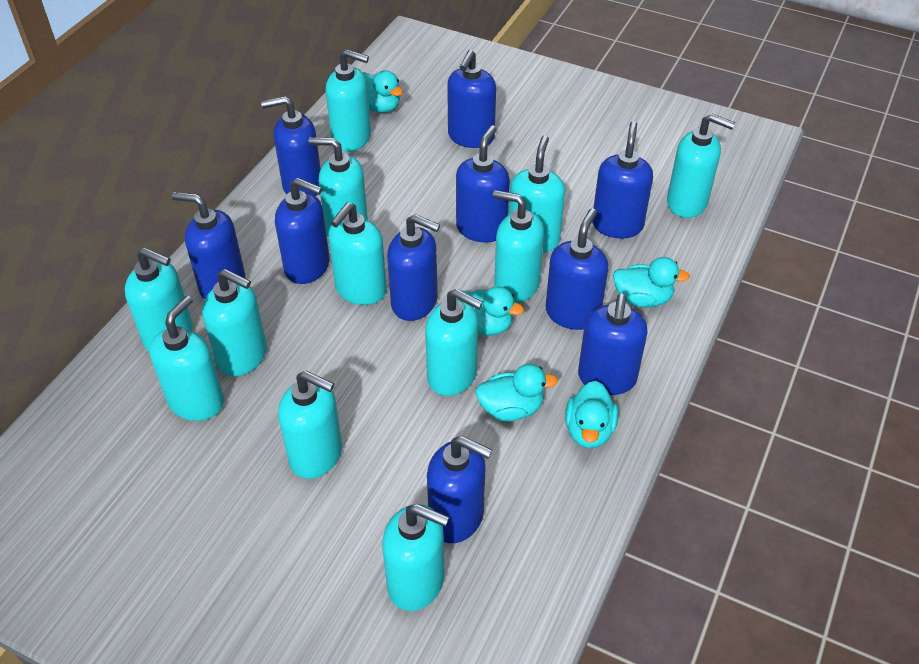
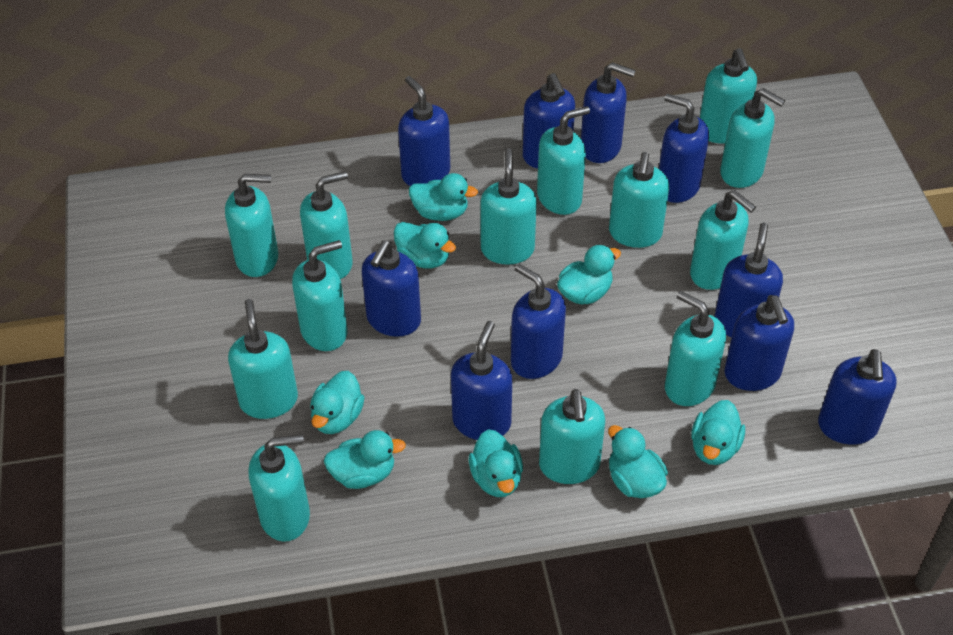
turquoise duck: [362,70,403,113] [456,286,524,335] [475,364,558,421] [565,381,618,448] [613,257,690,308] = 5 -> [310,371,365,434] [324,430,406,489] [394,222,456,269] [409,173,478,221] [469,429,523,497] [557,245,621,305] [608,425,668,498] [691,400,745,465] = 8
turquoise soap dispenser: [125,247,193,352] [149,296,224,421] [202,269,267,376] [278,371,342,479] [308,137,368,236] [325,49,371,152] [328,202,387,305] [382,504,449,611] [425,289,483,396] [493,190,544,303] [509,135,565,253] [667,113,735,218] = 12 -> [225,174,278,277] [228,299,298,419] [249,434,310,542] [292,240,348,351] [300,171,353,279] [480,148,537,265] [537,106,590,215] [539,389,605,484] [609,152,669,248] [665,291,726,406] [690,190,756,290] [700,48,757,144] [720,88,785,188] = 13

